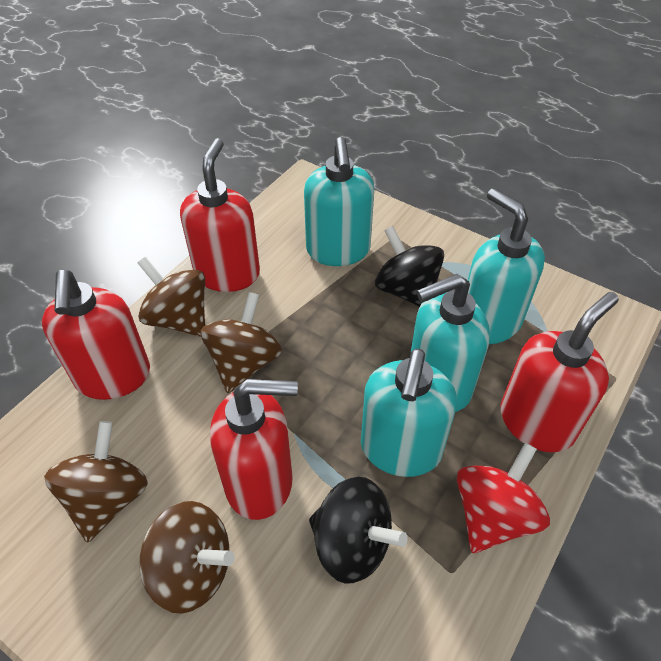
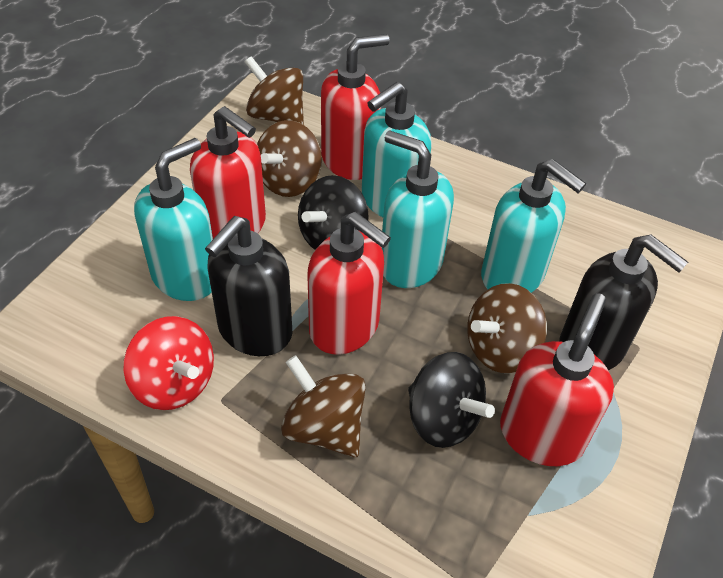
black soap dispenser: none = 0 -> [205,216,292,356] [559,235,688,371] = 2

